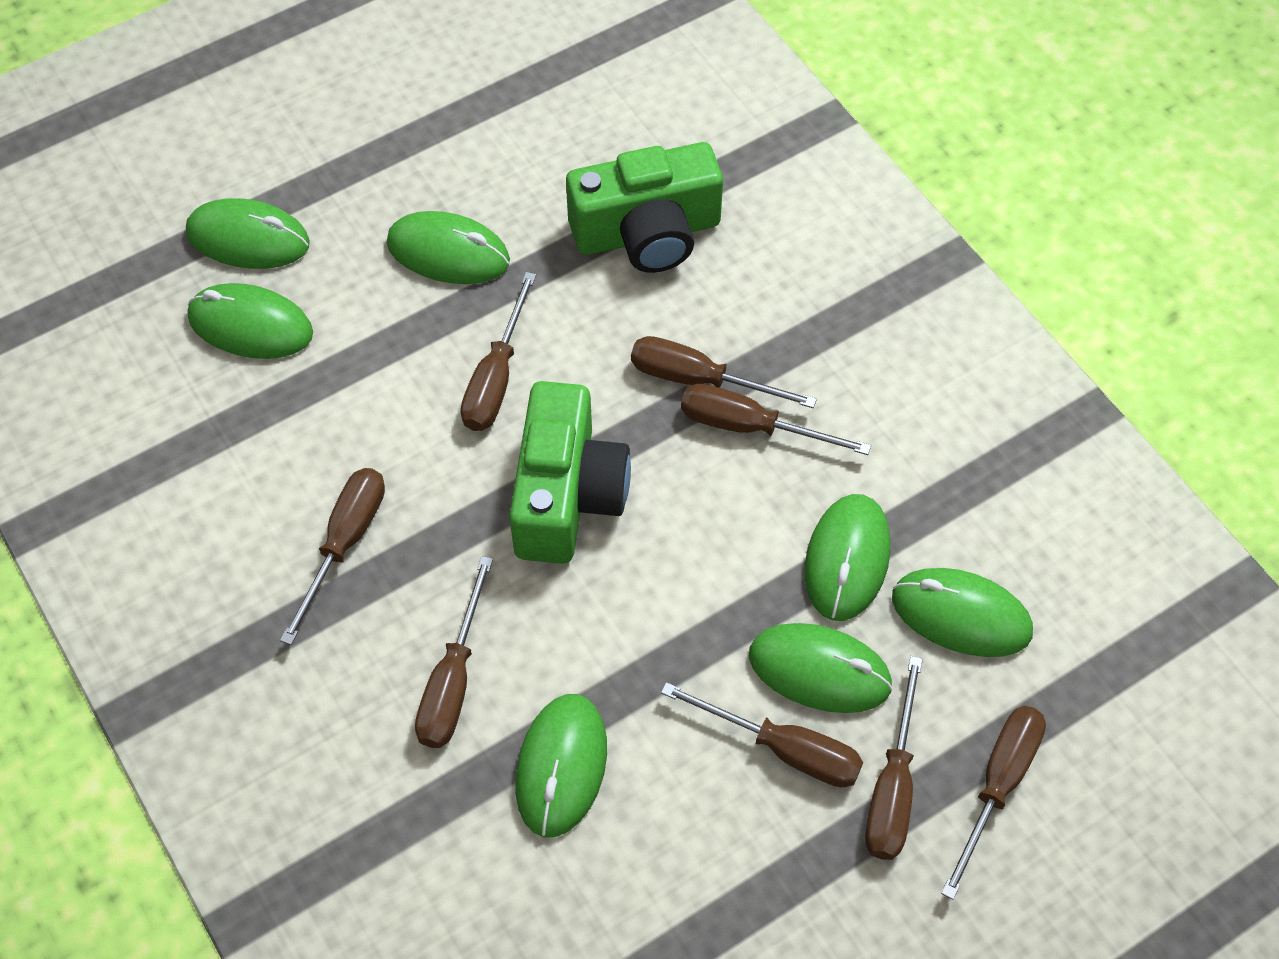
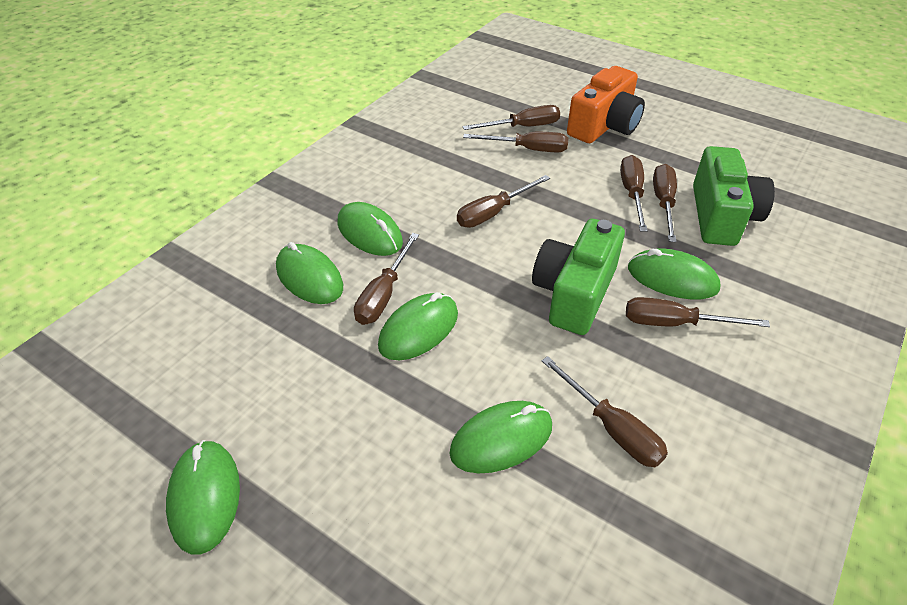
green mouse: [186,198,310,269] [188,283,313,359] [387,211,510,284] [515,694,607,837] [749,623,893,713] [805,494,891,621] [892,568,1033,657] = 7 -> [166,440,240,555] [276,242,343,304] [338,202,403,256] [378,292,458,360] [449,401,552,473] [628,249,721,299] = 6
orange camera: none = 0 -> [567,66,645,143] = 1

